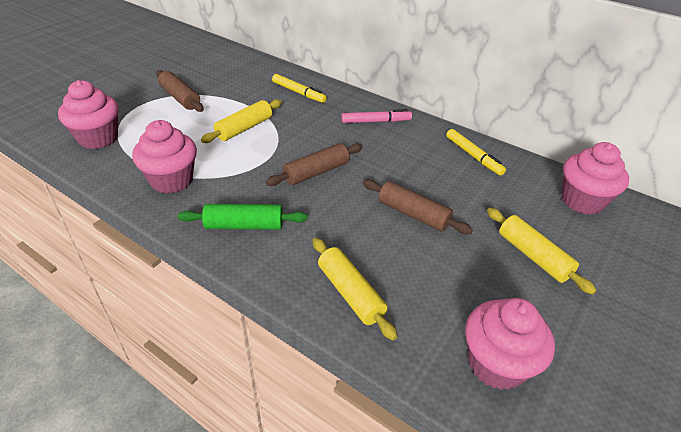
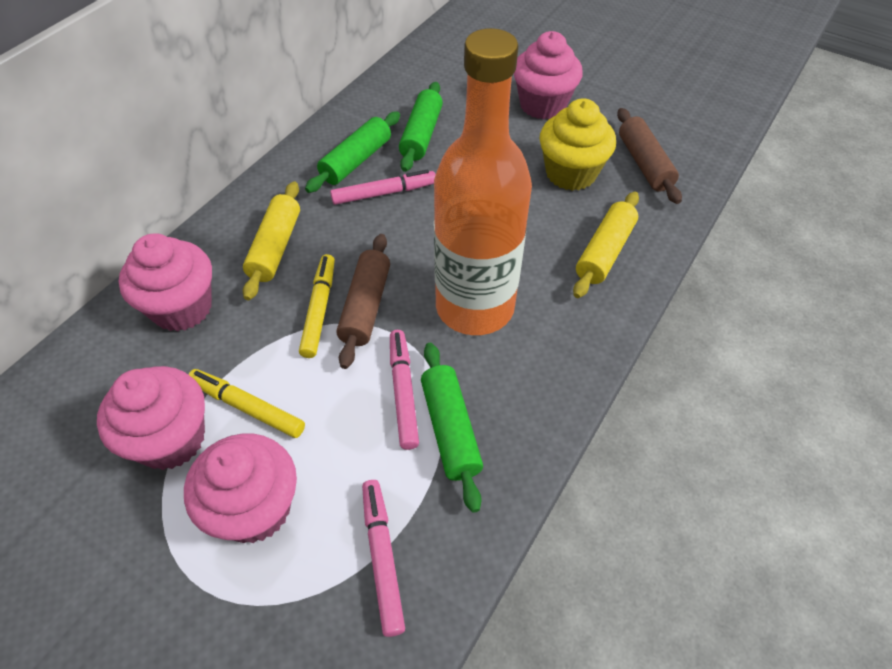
brown rolling pin: [156,70,204,112] [266,143,362,186] [363,179,473,235] = 3 -> [336,234,390,369] [617,108,682,204] = 2
green rolling pin: [178,204,308,229] = 1 -> [305,111,400,193] [399,82,443,172] [421,343,483,513] = 3
orange bottle: none = 0 -> [434,28,532,335] = 1
pink marker: [341,109,412,123] = 1 -> [330,169,436,205] [362,480,405,637] [390,330,419,450] = 3
yellow cupcake: none = 0 -> [540,98,616,191] = 1
yellow rolling pin: [201,99,282,143] [312,238,398,341] [487,208,597,294] = 3 -> [243,181,300,300] [573,192,639,298] = 2

